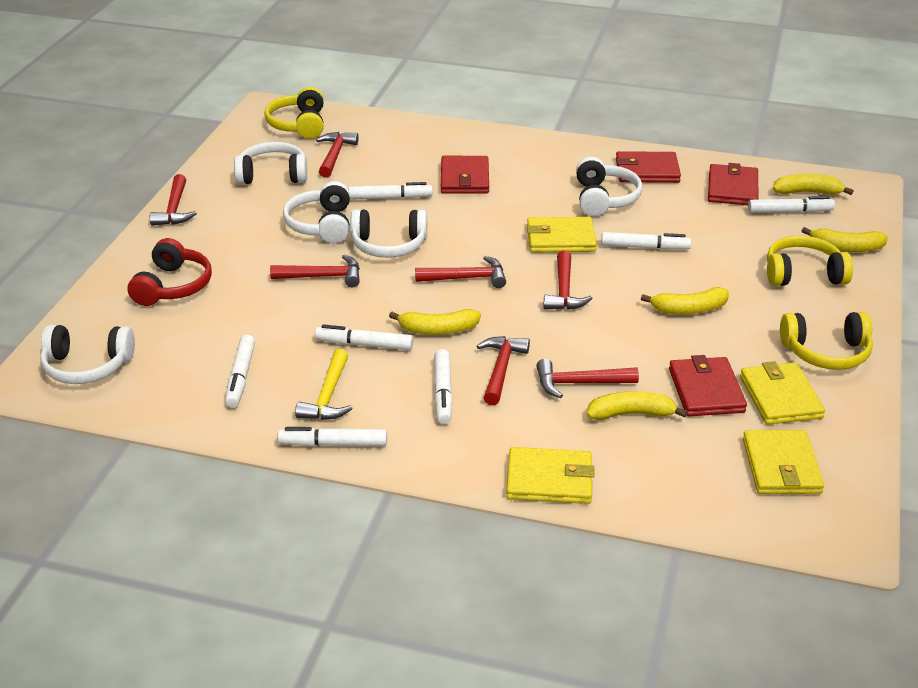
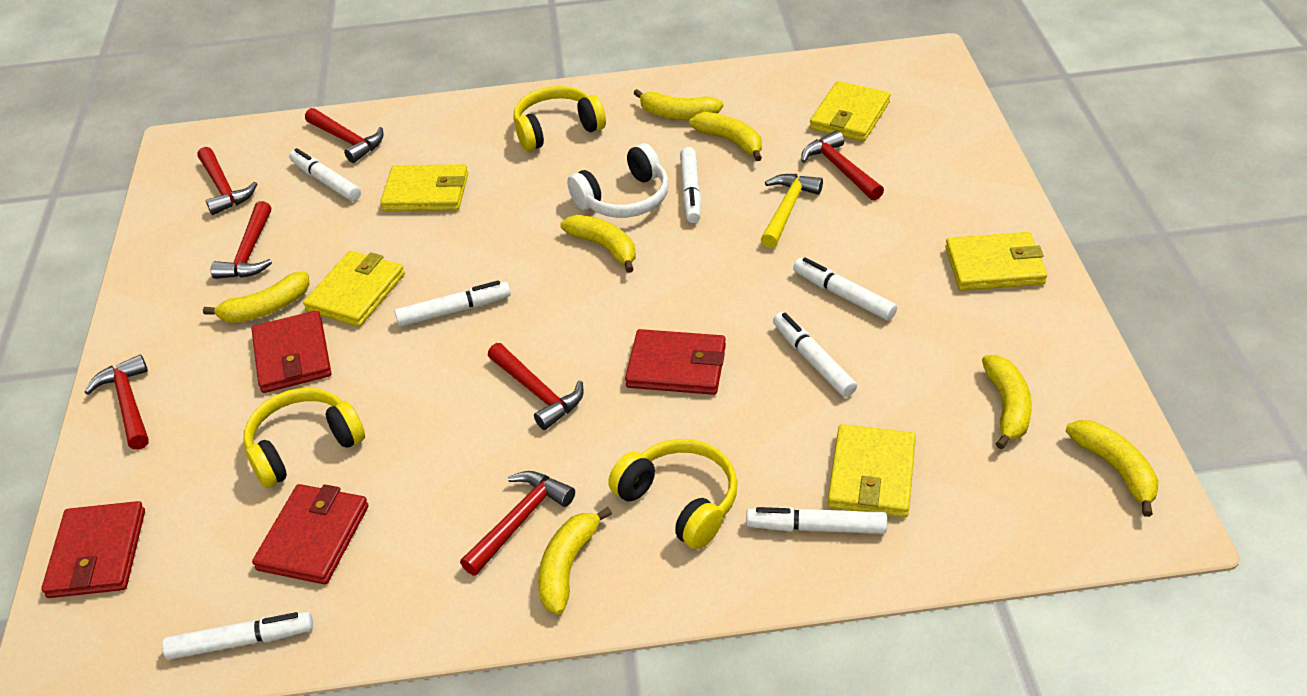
red headphones: [128,238,212,306] = 1 -> none = 0
white headphones: [40,325,135,384] [234,142,307,185] [283,181,350,243] [350,209,427,258] [576,157,642,216] = 5 -> [567,143,669,218] = 1
yellow banana: [389,309,481,335] [586,391,688,420] [641,287,729,314] [773,174,854,195] [802,227,888,252] = 5 -> [203,272,310,323] [538,507,612,615] [560,215,636,273] [633,89,724,120] [689,112,762,161] [982,355,1032,449] [1066,420,1159,517] = 7
yellow wallet: [506,447,595,504] [527,217,597,252] [740,361,825,425] [743,430,824,494] = 4 -> [303,251,405,327] [380,164,468,211] [810,81,891,141] [828,424,916,518] [945,232,1047,291] = 5

